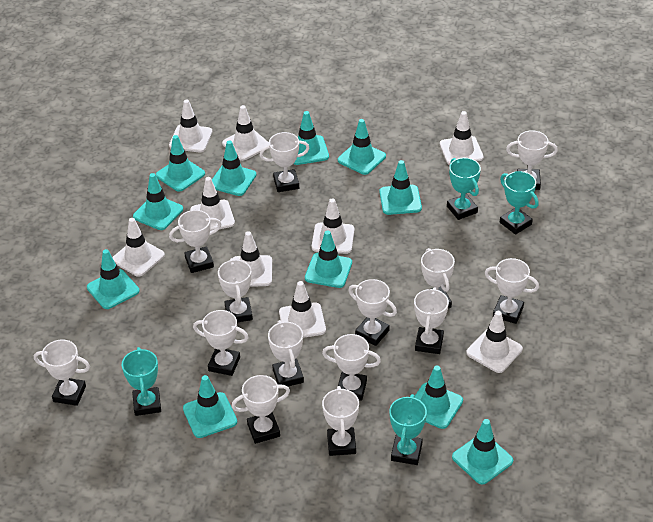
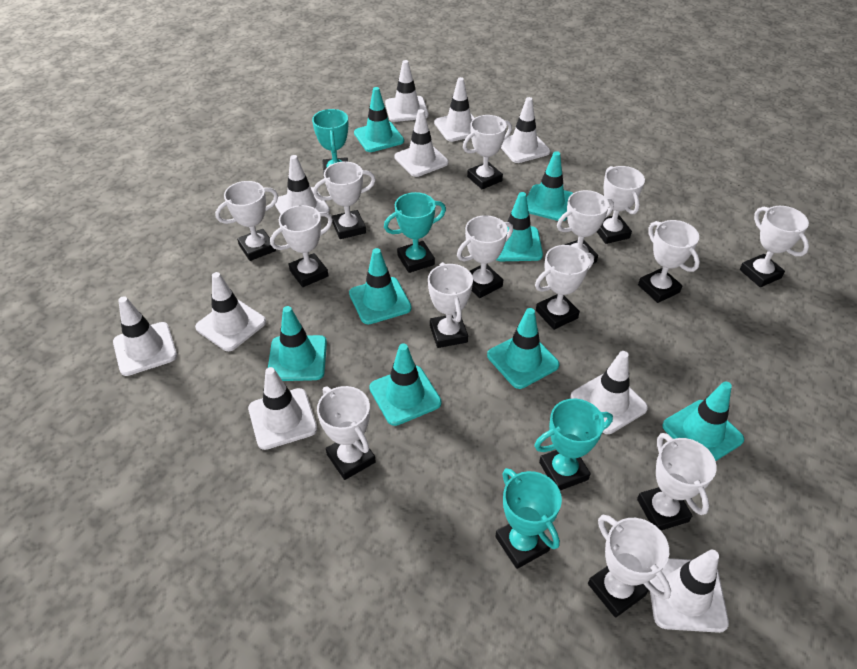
turquoise traffic cone: [87,249,140,309] [133,173,183,230] [156,135,205,192] [183,375,237,438] [212,140,257,196] [294,111,329,165] [305,230,352,288] [338,119,386,175] [379,160,422,215] [415,366,463,429] [452,419,513,484] = 11 -> [268,306,327,381] [349,248,412,325] [354,87,404,152] [369,343,442,426] [487,308,559,389] [496,192,543,261] [527,151,573,221] [662,381,744,461] = 8
white traffic cone: [112,218,165,277] [169,99,212,152] [190,177,235,231] [222,105,269,161] [233,231,272,287] [279,281,326,338] [312,198,354,254] [440,111,484,165] [466,311,523,373] = 9 -> [113,296,177,376] [195,272,266,351] [248,367,317,450] [275,155,330,217] [385,60,428,122] [395,109,449,177] [434,77,474,142] [501,97,550,163] [570,351,648,434] [650,550,729,633] = 10

